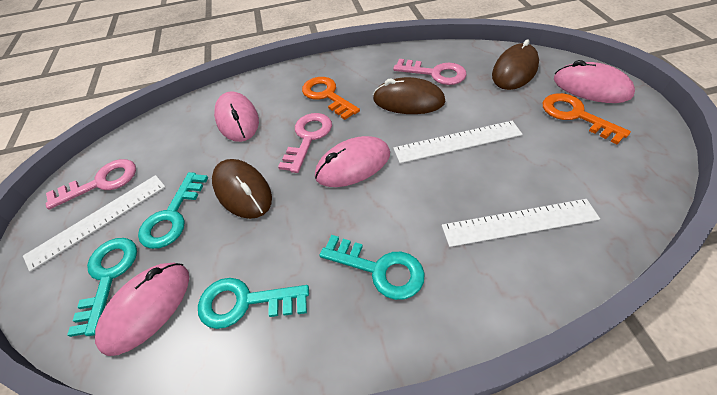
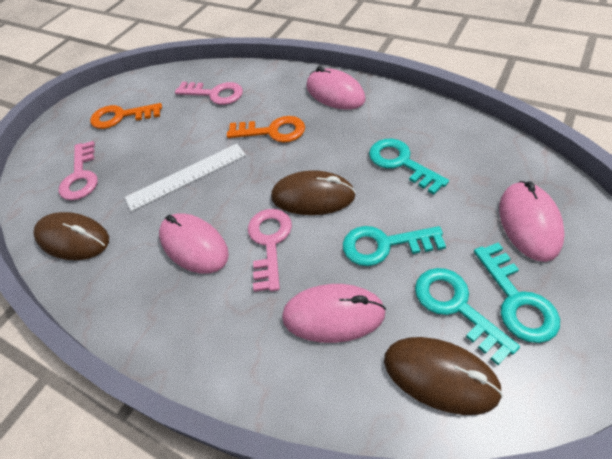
white ruler: [23,175,166,272] [393,121,523,163] [442,199,600,247] = 3 -> [125,144,246,211] = 1

